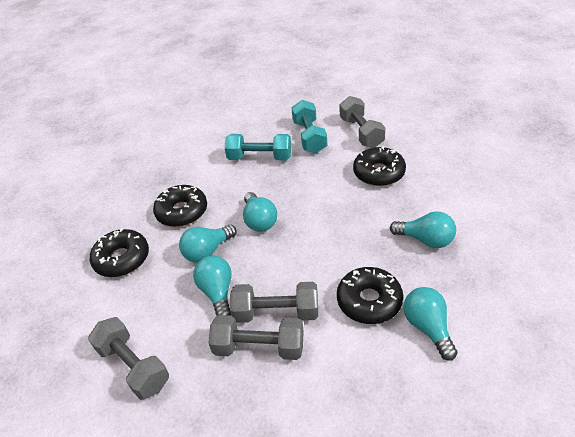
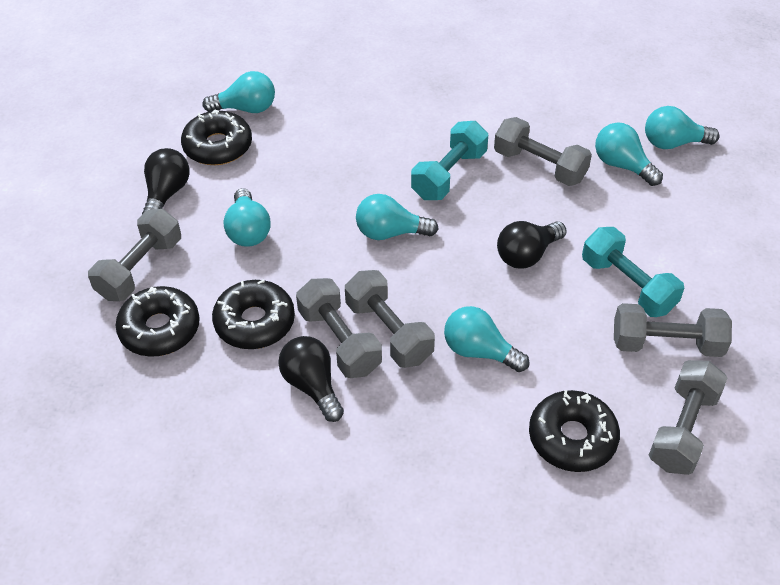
black light bulb: none = 0 -> [142,148,190,214] [278,336,344,422] [497,221,567,269] = 3
grey dumbbell: [88,317,169,400] [209,315,304,360] [230,282,318,323] [340,96,386,148] = 4 -> [88,209,181,301] [296,278,382,378] [345,270,435,368] [494,117,592,186] [614,303,732,357] [649,360,728,475] = 6
turquoise light bulb: [179,224,237,263] [193,256,232,317] [243,192,277,232] [390,211,456,248] [403,287,458,361] = 5 -> [203,71,275,113] [223,188,271,247] [356,194,438,240] [444,306,529,372] [595,122,663,186] [645,106,720,149] = 6

